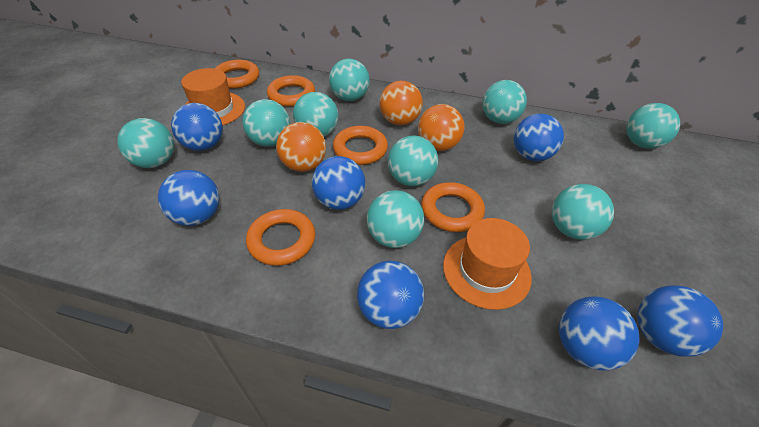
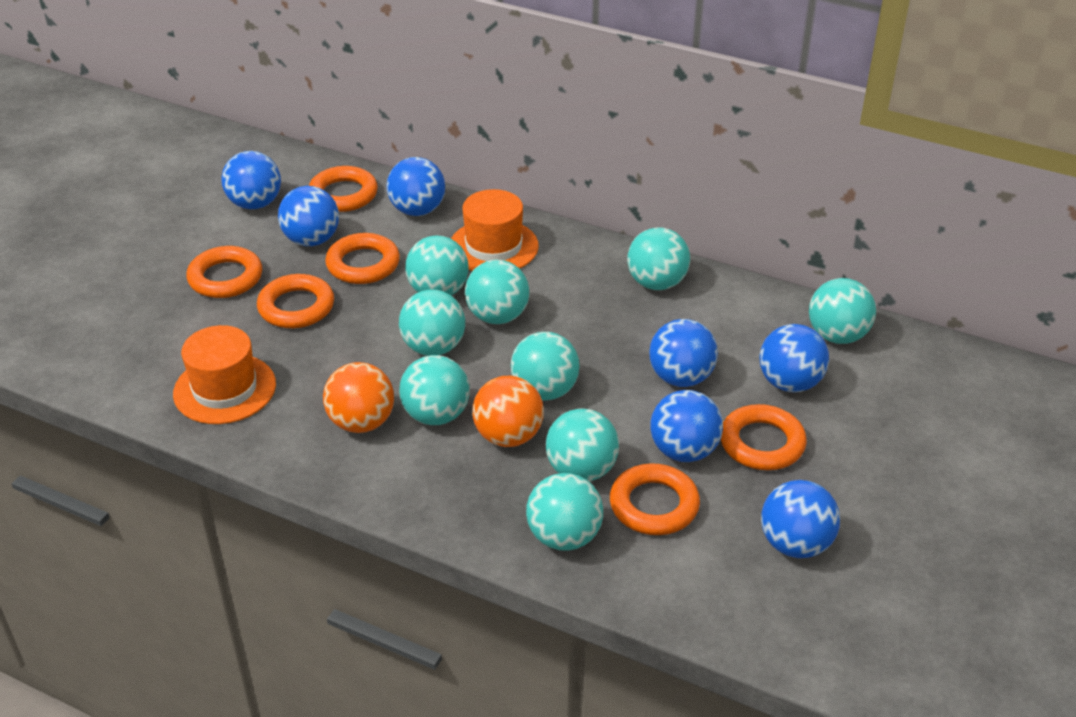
orange ball: [276,122,326,172] [380,81,423,125] [418,104,465,151] = 3 -> [323,362,394,433] [472,376,544,447] = 2
orange ring: [215,60,259,89] [246,209,315,266] [267,75,315,107] [333,126,388,165] [421,182,485,232] = 5 -> [186,246,262,298] [257,274,334,328] [309,166,378,212] [325,233,400,284] [610,463,700,535] [721,404,807,470] = 6

